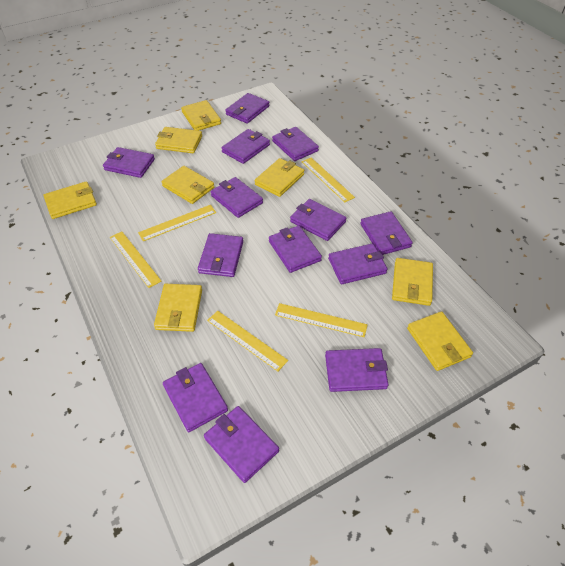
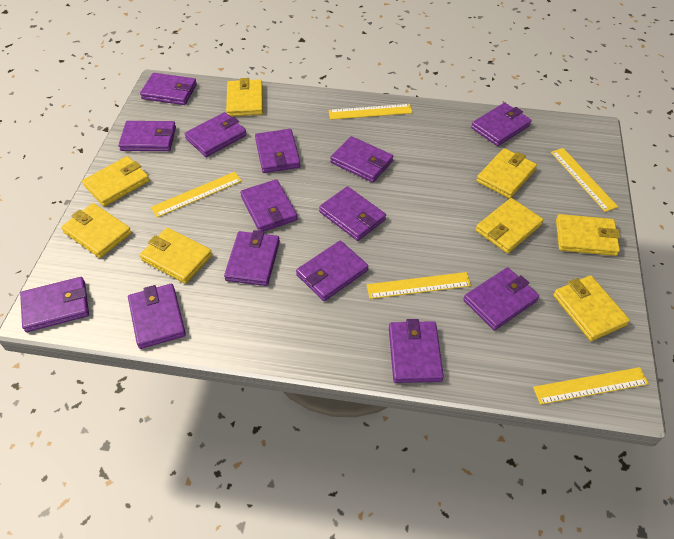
purple wallet: [103,147,155,178] [163,363,228,432] [198,233,243,277] [204,406,279,483] [211,177,263,218] [221,129,270,164] [225,93,269,124] [269,226,322,273] [272,127,319,161] [290,199,346,241] [325,348,389,392] [328,243,388,284] [360,211,413,255] = 13 -> [20,277,89,332] [119,121,176,151] [128,284,186,349] [140,73,197,105] [184,112,246,157] [224,230,280,286] [240,179,297,231] [255,129,301,173] [296,241,368,301] [319,186,386,241] [330,136,393,183] [389,319,444,383] [463,267,539,330] [471,103,532,146] = 14

